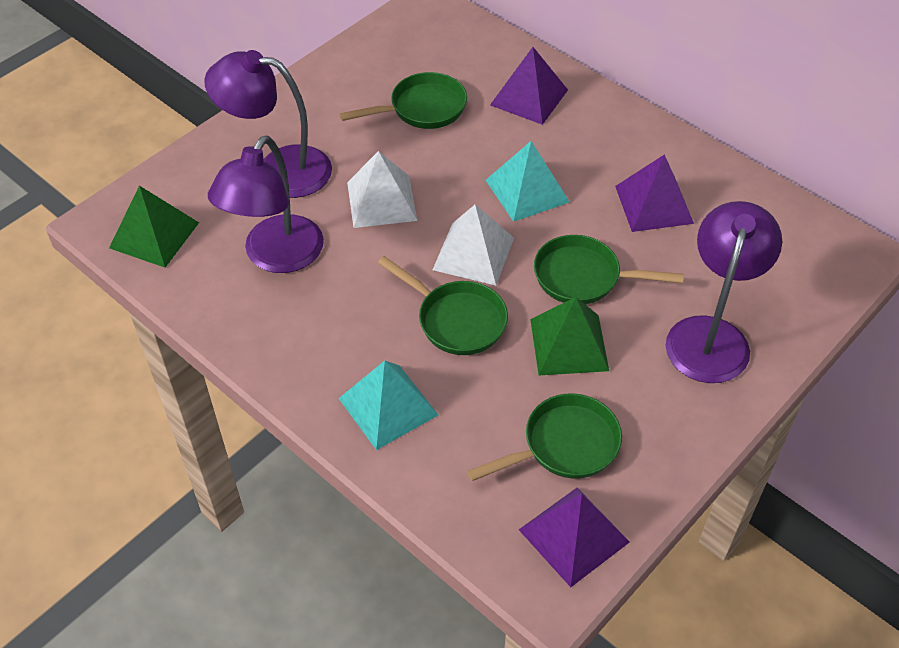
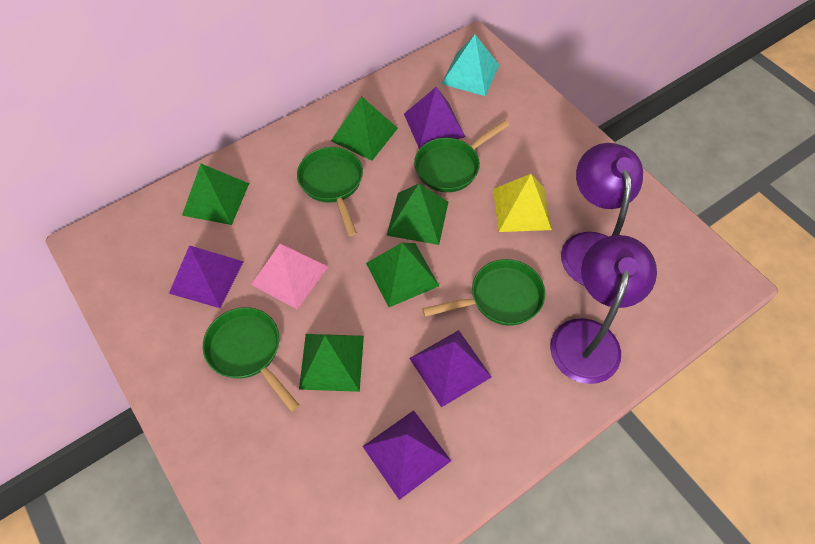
green pyramid: [109,186,199,267] [530,297,609,375] = 2 -> [182,164,249,225] [299,334,364,392] [331,96,398,161] [366,242,439,307] [386,184,448,245] = 5
pink pyramid: none = 0 -> [251,244,328,309] = 1
purple lamp: [204,50,332,198] [208,136,324,273] [665,201,782,383] = 3 -> [550,235,657,384] [561,143,643,285] = 2
purple pyramid: [490,47,568,125] [519,488,630,587] [615,155,694,232] = 3 -> [169,245,244,308] [362,410,451,500] [404,87,465,149] [409,330,492,408] = 4
turquoise pyramid: [339,361,438,450] [486,141,570,222] = 2 -> [442,35,499,96] = 1
white pyramid: [347,151,417,228] [433,205,514,285] = 2 -> none = 0
yellow pyramid: none = 0 -> [493,174,552,232] = 1

